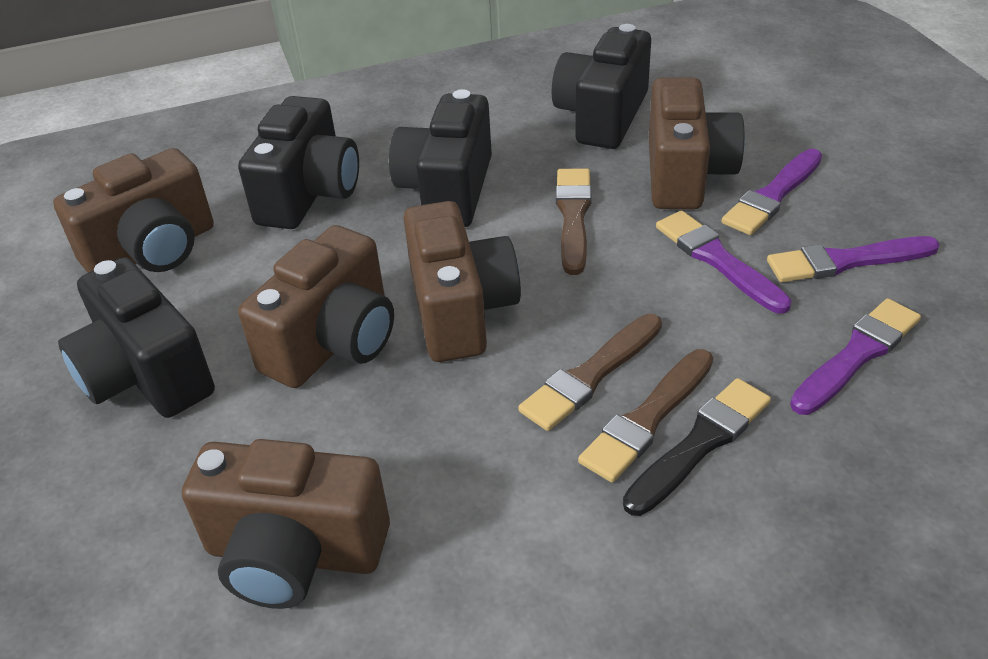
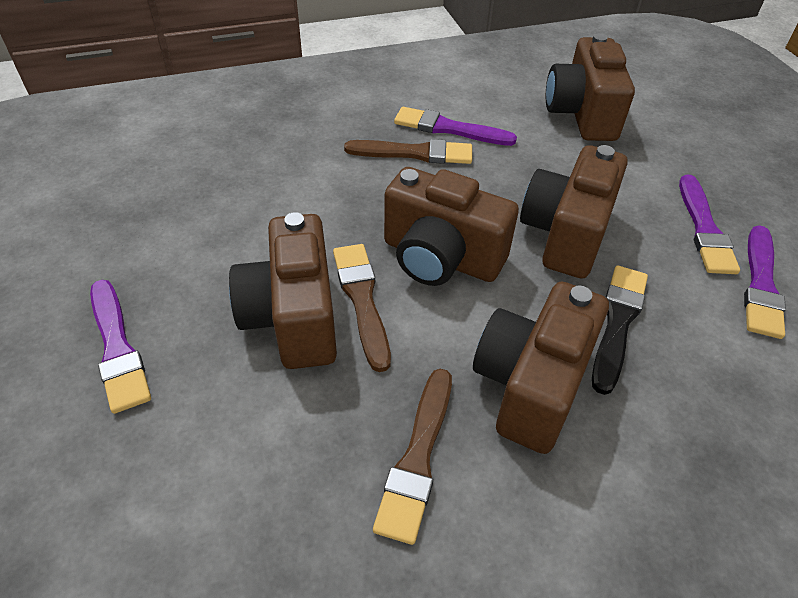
black camera: [58,257,215,418] [238,96,359,229] [389,89,492,227] [552,24,651,149] = 4 -> none = 0

